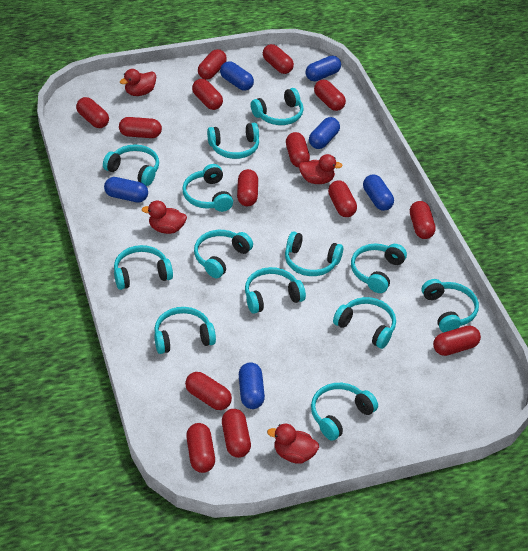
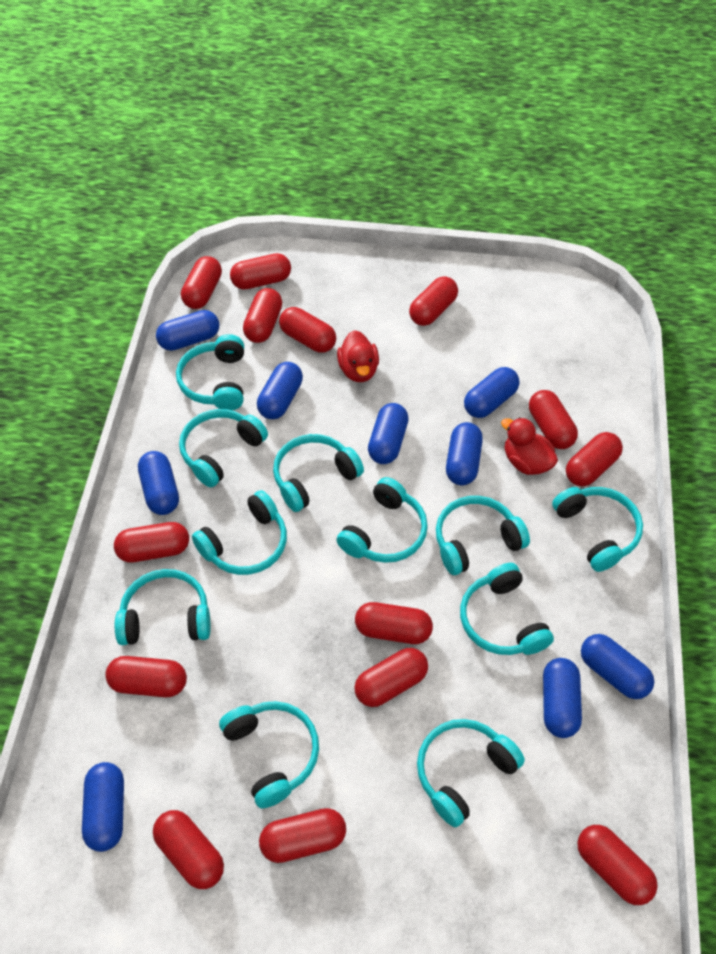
blue capsule: [104,177,148,202] [220,62,254,90] [239,362,265,409] [305,56,341,81] [309,117,340,149] [363,174,394,211] = 6 -> [82,762,124,852] [138,451,179,515] [156,310,219,351] [257,362,303,419] [368,403,409,464] [446,422,483,486] [464,367,519,418] [543,658,582,738] [581,634,654,699] = 9
red duck: [120,69,156,96] [142,201,187,234] [267,424,319,464] [299,154,343,184] = 4 -> [337,330,379,382] [501,417,558,475] = 2
turquoise headphones: [103,145,159,186] [114,245,173,290] [154,307,216,354] [182,164,233,212] [194,230,253,278] [207,123,259,159] [245,267,306,314] [251,88,304,125] [285,231,343,276] [311,383,378,441] [333,297,396,349] [351,244,407,293] [422,279,479,333] = 13 -> [115,569,211,645] [176,334,244,411] [179,409,268,487] [192,490,287,575] [219,701,319,808] [273,434,364,512] [337,477,428,563] [417,719,525,827] [436,496,530,575] [460,563,554,655] [552,487,643,572] = 11

